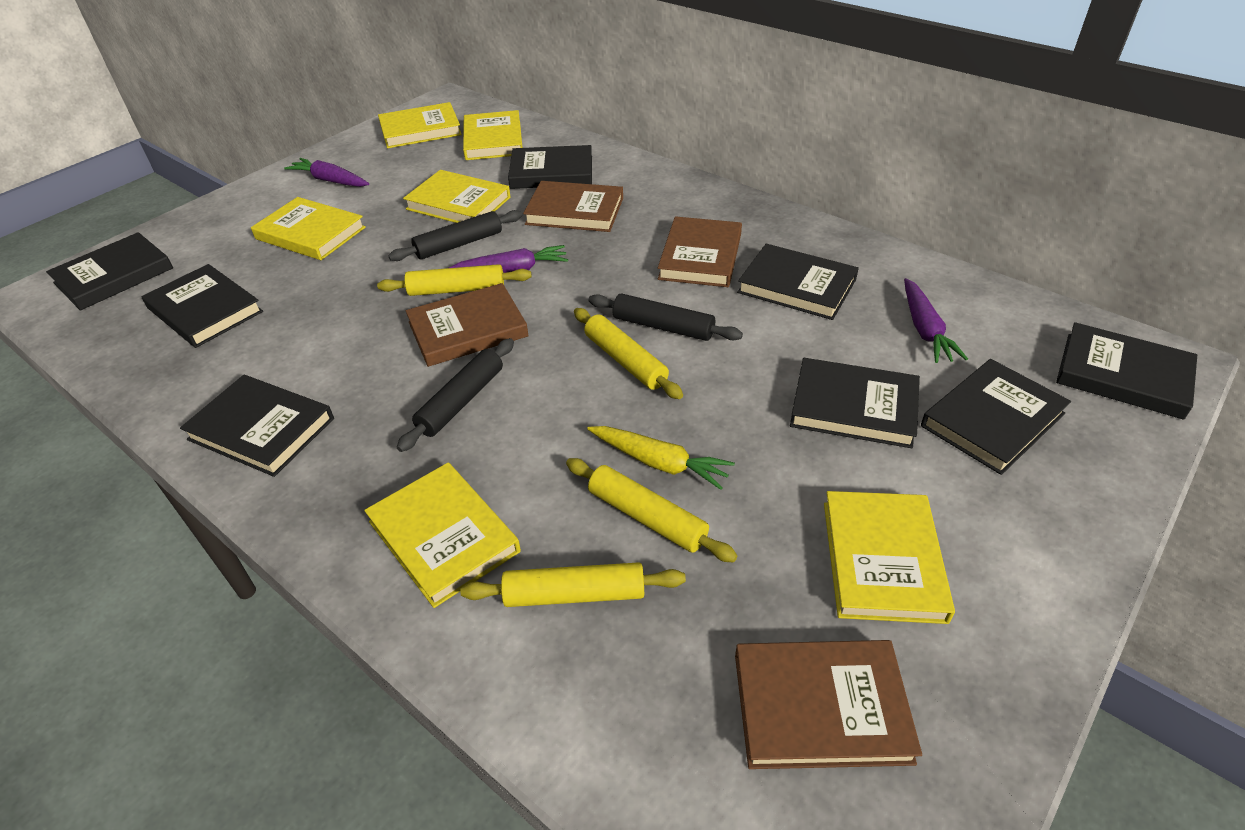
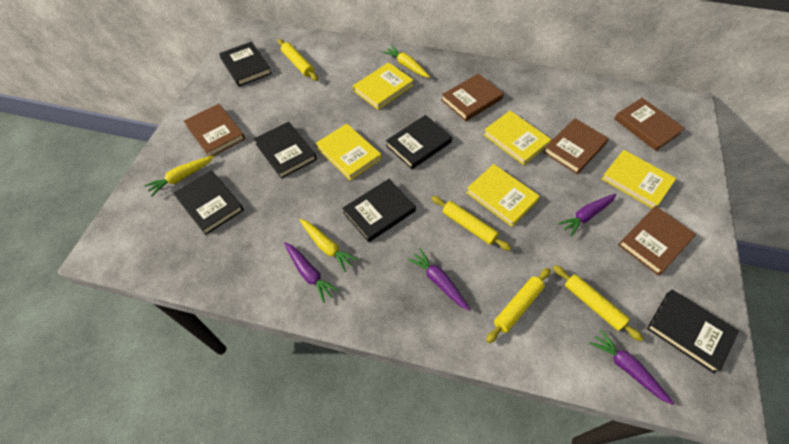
black book: [46,232,173,311] [142,264,263,348] [180,375,334,477] [508,145,592,189] [737,244,859,320] [790,358,920,448] [921,359,1071,475] [1056,322,1197,420] = 8 -> [173,170,244,235] [219,42,272,86] [254,122,317,179] [342,179,416,242] [386,115,452,169] [647,290,739,373] = 6
black rolling pin: [388,210,522,261] [397,338,514,452] [589,293,743,341] = 3 -> none = 0
brown book: [406,283,529,367] [523,181,623,232] [658,216,742,287] [735,640,922,769] = 4 -> [184,104,245,156] [441,73,504,121] [543,118,609,174] [614,98,685,151] [618,206,696,275] = 5
purple carrot: [284,158,369,187] [449,245,568,273] [904,278,968,363] = 3 -> [284,242,339,303] [407,248,470,311] [558,194,617,236] [589,329,674,405] = 4
yellow book: [251,197,366,260] [364,463,521,608] [378,102,462,148] [403,170,511,223] [463,110,523,160] [824,491,955,624] = 6 -> [316,124,381,180] [353,62,414,110] [466,164,540,227] [483,111,551,165] [601,150,676,209] = 5
yellow carrot: [587,426,735,490] = 1 -> [144,156,214,196] [299,219,358,272] [383,45,430,78] = 3

